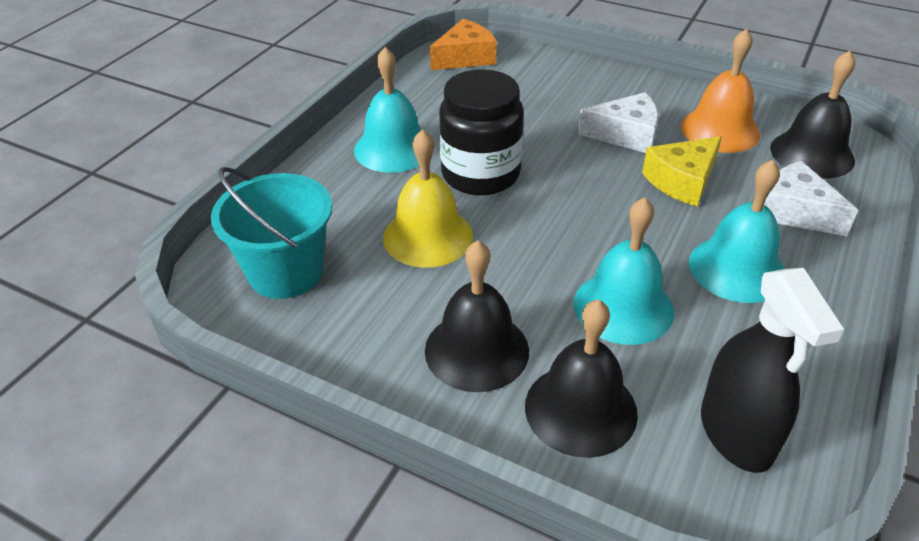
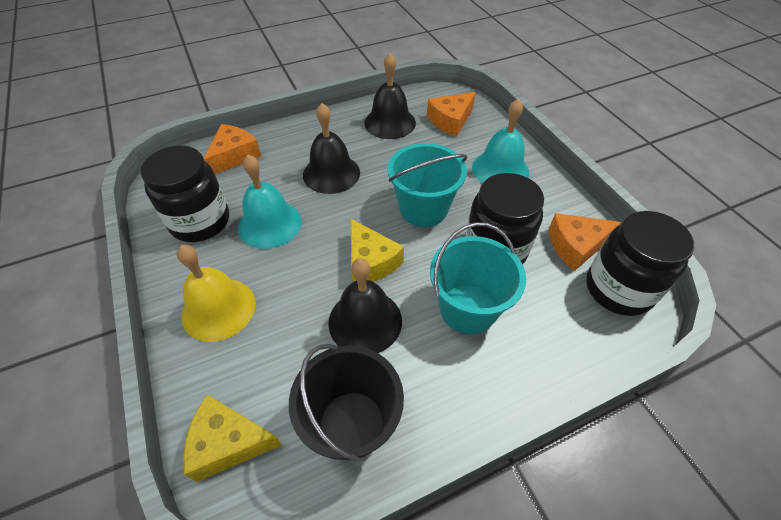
black bucket: none = 0 -> [289,344,404,461] = 1
black jar: [439,69,524,195] = 1 -> [141,146,229,242] [465,173,544,265] [586,211,694,316] = 3
black spray bottle: [701,268,844,473] = 1 -> none = 0
orange bell: [681,29,760,153] = 1 -> none = 0
orange cheese: [430,19,497,70] = 1 -> [204,124,261,174] [427,92,476,137] [549,213,621,271] = 3
turquoise bell: [354,47,421,173] [574,197,674,345] [689,160,785,303] = 3 -> [238,155,302,249] [472,99,529,183] = 2
turquoise bucket: [211,167,332,299] = 1 -> [388,143,467,227] [430,222,526,334] = 2
white cheese: [578,92,658,153] [764,161,858,236] = 2 -> none = 0
yellow cheese: [642,136,722,207] = 1 -> [183,395,282,482] [350,218,404,282] = 2

